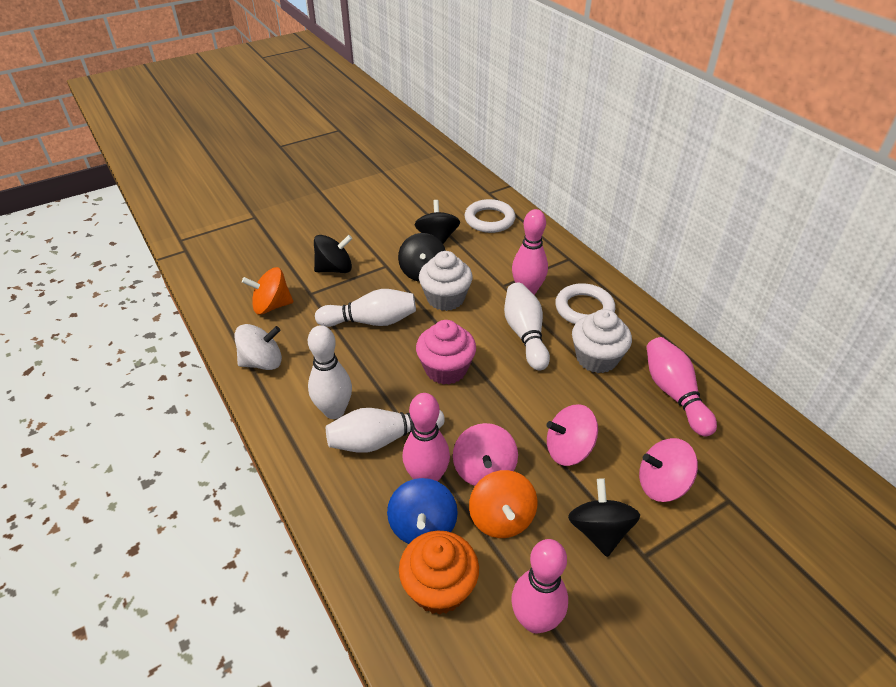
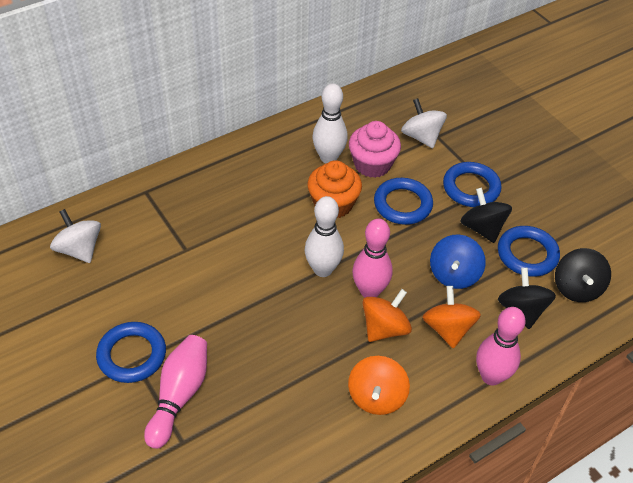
black spinning top: [314,235,352,273] [398,233,446,282] [414,200,460,244] [568,478,640,557] = 4 -> [460,188,512,243] [498,268,556,329] [555,248,611,302] = 3
blue ring: none = 0 -> [96,322,166,383] [374,178,433,225] [443,162,502,207] [498,226,560,277] = 4
orange spinning top: [242,267,293,315] [469,470,537,538] = 2 -> [348,356,410,415] [362,289,412,342] [423,286,481,349] = 3
pink bowling pin: [402,393,450,481] [511,539,568,634] [512,209,548,295] [647,337,717,437] = 4 -> [144,335,207,449] [352,219,393,297] [476,307,526,386] = 3
pink spinning top: [453,423,518,486] [546,404,598,466] [639,438,698,502] = 3 -> none = 0
white bowling pin: [308,325,352,419] [315,289,416,327] [326,408,445,453] [504,283,550,370] = 4 -> [305,196,344,277] [312,83,348,163] = 2
white cupcake: [419,251,473,311] [572,309,632,373] = 2 -> none = 0
white ring: [464,199,516,233] [555,283,615,324] = 2 -> none = 0
white spinning top: [234,324,282,370] = 1 -> [50,209,101,263] [401,98,447,148] = 2

